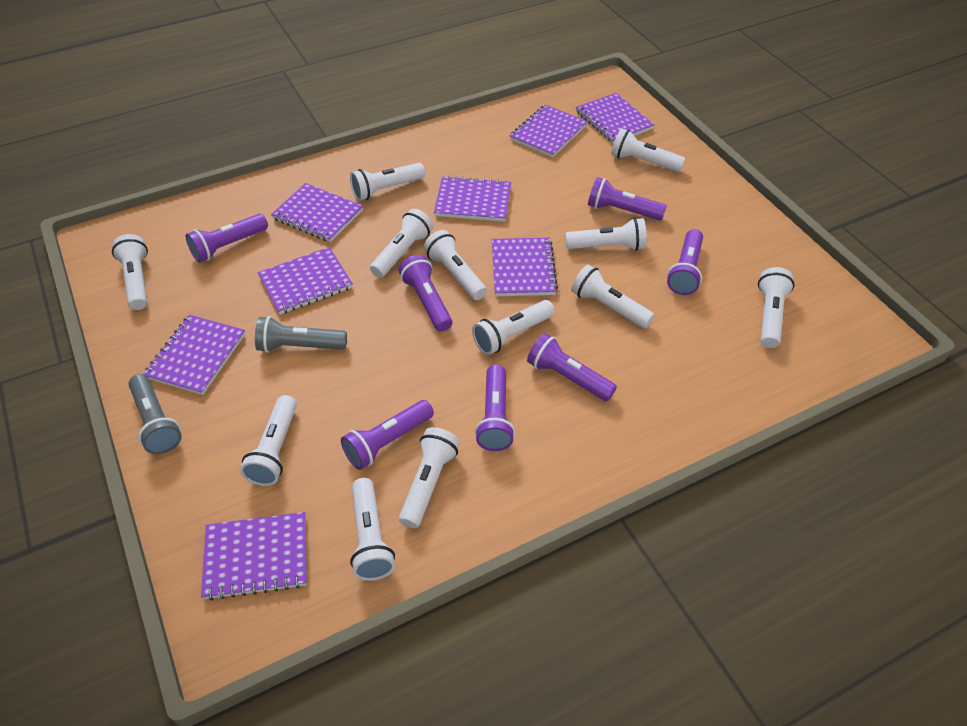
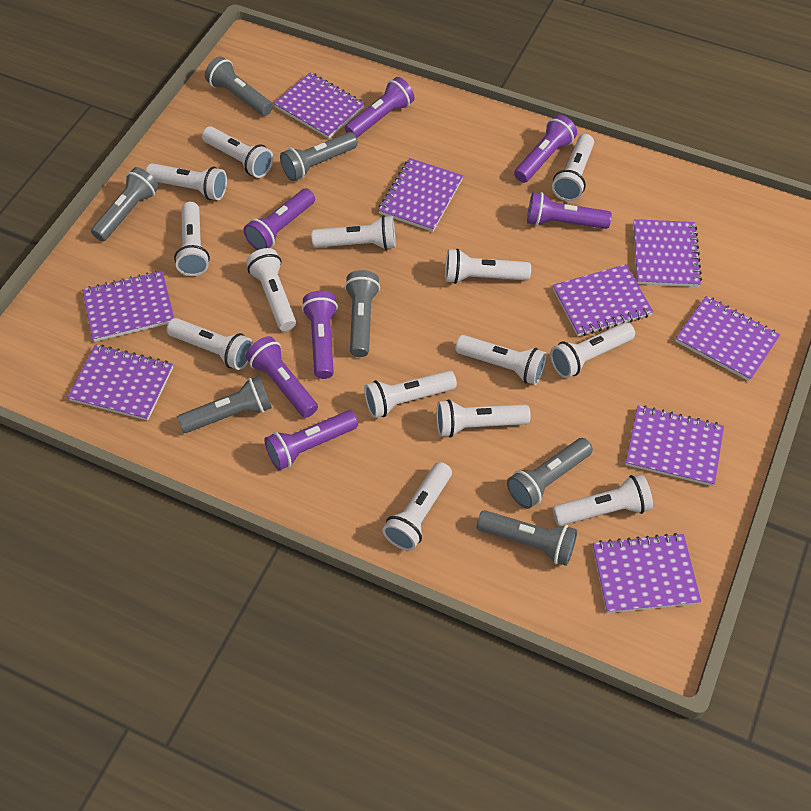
grey flashlight: [128,374,181,454] [255,316,347,353] = 2 -> [91,167,159,241] [177,376,272,433] [205,56,273,116] [280,132,358,181] [345,270,380,357] [476,510,577,566] [507,438,593,509] = 7
purple notebook: [143,315,245,395] [201,512,307,601] [258,247,353,315] [271,183,363,242] [434,176,511,222] [492,238,558,296] [510,104,588,158] [576,93,654,144] = 8 -> [67,344,173,421] [82,271,174,342] [274,72,365,139] [378,158,463,232] [553,264,653,336] [593,533,701,613] [625,405,724,486] [633,219,702,287] [675,296,780,381] = 9
white flashlight: [112,234,148,310] [240,395,297,486] [350,163,425,201] [350,478,395,581] [370,209,433,278] [399,427,460,528] [424,230,487,300] [472,300,555,355] [565,218,647,251] [571,264,654,329] [611,128,686,172] [758,267,794,348] = 12 -> [146,163,227,200] [167,318,253,370] [174,202,210,276] [202,126,273,178] [246,248,296,331] [311,215,396,250] [364,371,457,418] [382,462,452,551] [436,399,531,438] [445,249,531,284] [455,335,546,385] [550,322,635,378] [552,134,594,201] [552,474,653,526] = 14

